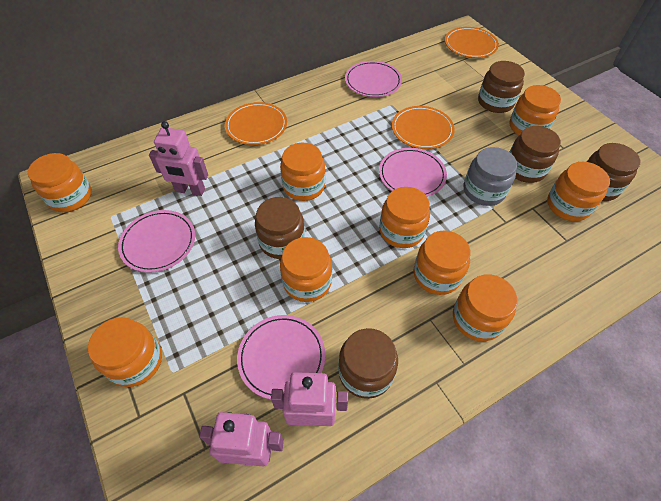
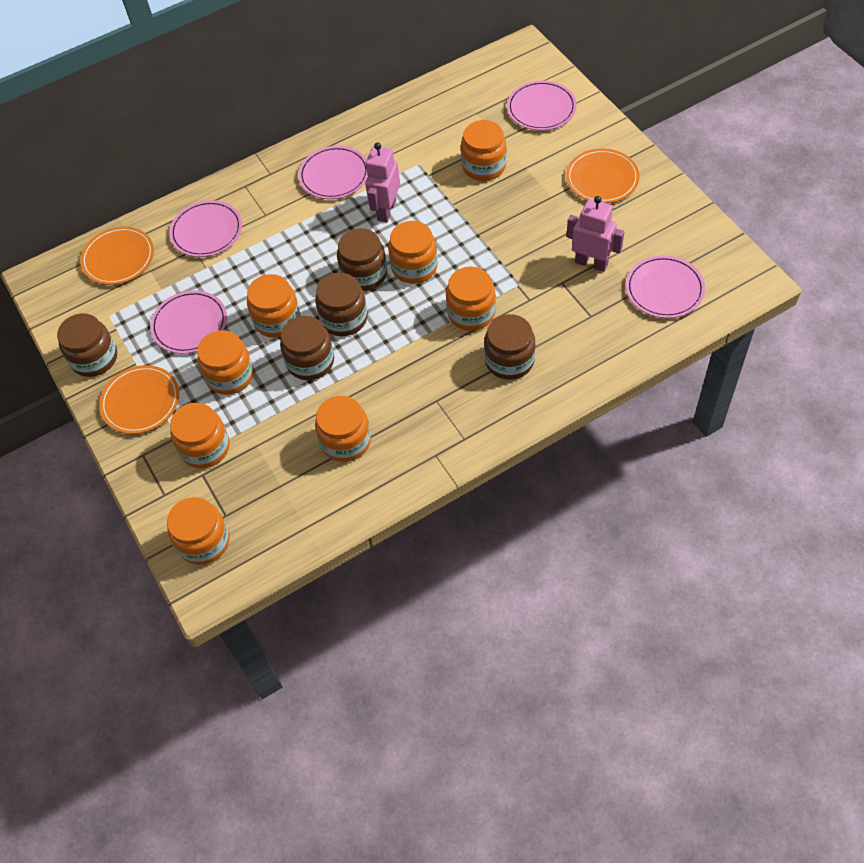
grey jar: [464,147,517,206] = 1 -> none = 0
orange jar: [28,153,92,212] [88,317,162,387] [280,143,325,201] [280,237,332,302] [379,187,430,248] [414,230,470,295] [453,274,517,341] [510,85,561,135] [547,162,610,221] = 9 -> [167,497,230,565] [170,403,230,468] [197,330,254,395] [247,274,300,338] [315,396,371,462] [388,221,438,284] [446,267,496,331] [461,120,507,181] = 8
pink plate: [118,210,195,273] [237,315,325,400] [345,61,402,97] [379,148,447,197] = 4 -> [150,290,227,354] [169,200,242,257] [298,146,368,199] [507,80,577,130] [626,255,705,318] = 5
pink robot: [149,121,208,196] [199,412,284,467] [271,372,348,426] = 3 -> [365,142,400,222] [566,196,624,272] = 2

